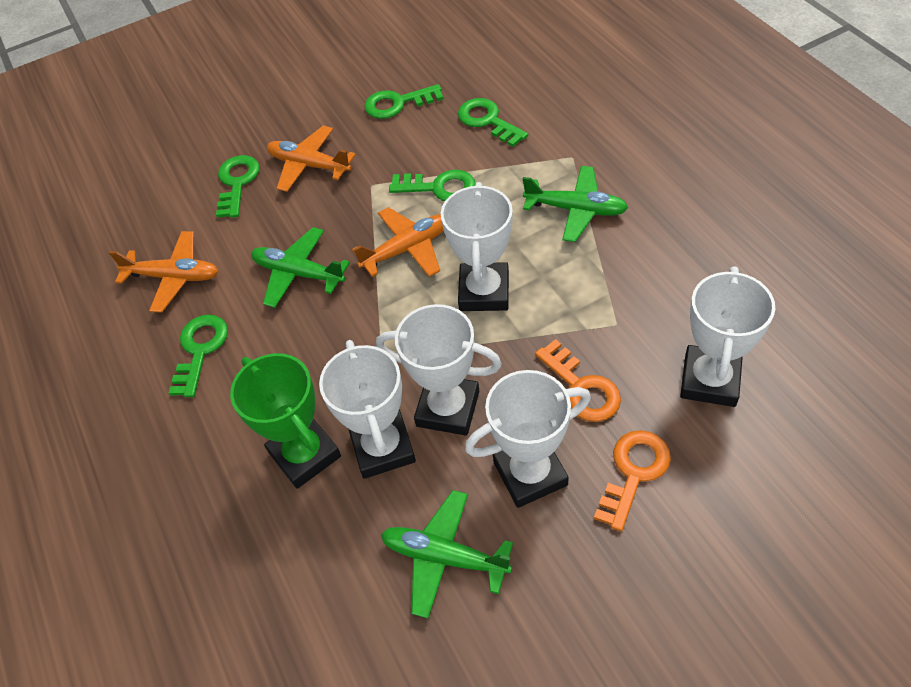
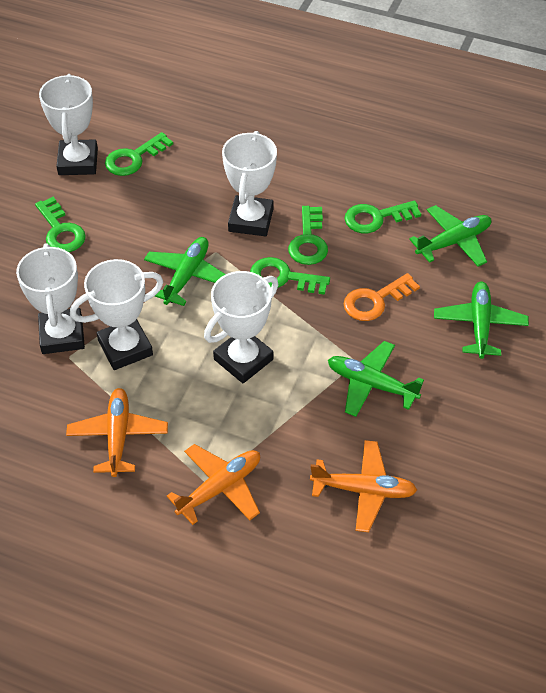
green plane: [251,227,350,308] [381,490,513,619] [523,166,628,242] = 3 -> [144,237,226,306] [328,341,424,417] [409,205,491,267] [434,281,529,359] = 4
green trophy: [230,353,341,489] = 1 -> none = 0
orange key: [535,339,621,422] [594,430,671,532] = 2 -> [344,273,420,321] = 1

